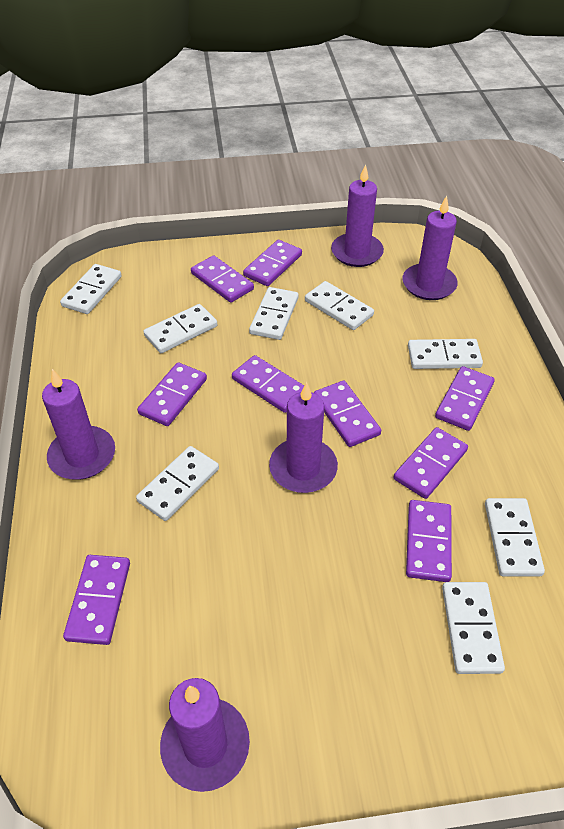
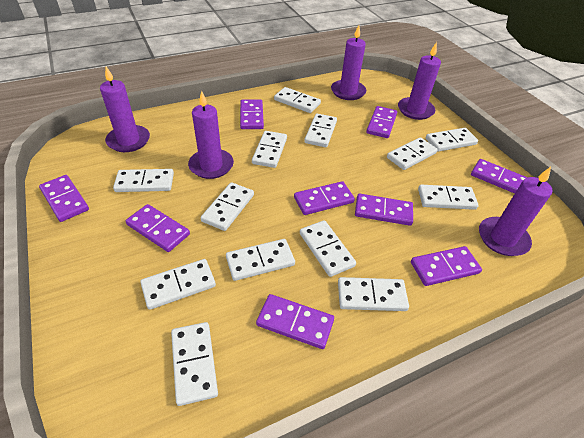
white domino: [60,264,122,314] [136,446,219,521] [143,304,217,353] [249,287,299,340] [305,281,374,330] [408,339,483,369] [442,582,505,674] [485,498,545,577] = 8 -> [113,169,174,192] [140,259,216,310] [171,322,218,406] [201,182,254,231] [226,239,295,281] [252,131,287,168] [274,87,321,113] [300,220,356,277] [304,113,337,147] [338,277,409,311] [387,137,438,170] [418,185,479,210] [426,128,478,152] = 13

